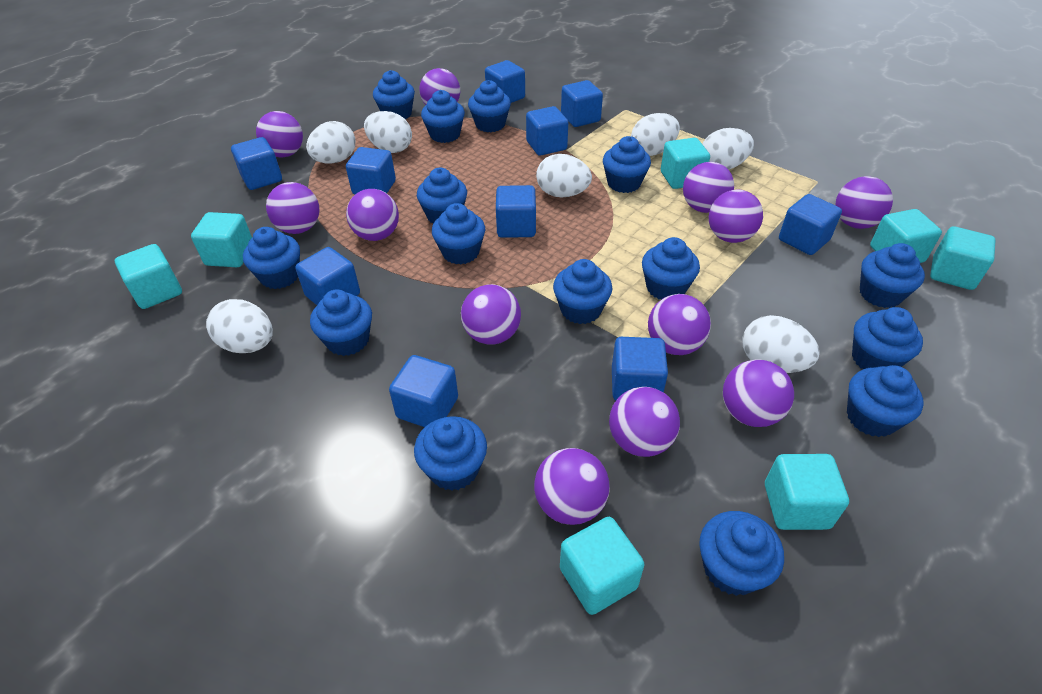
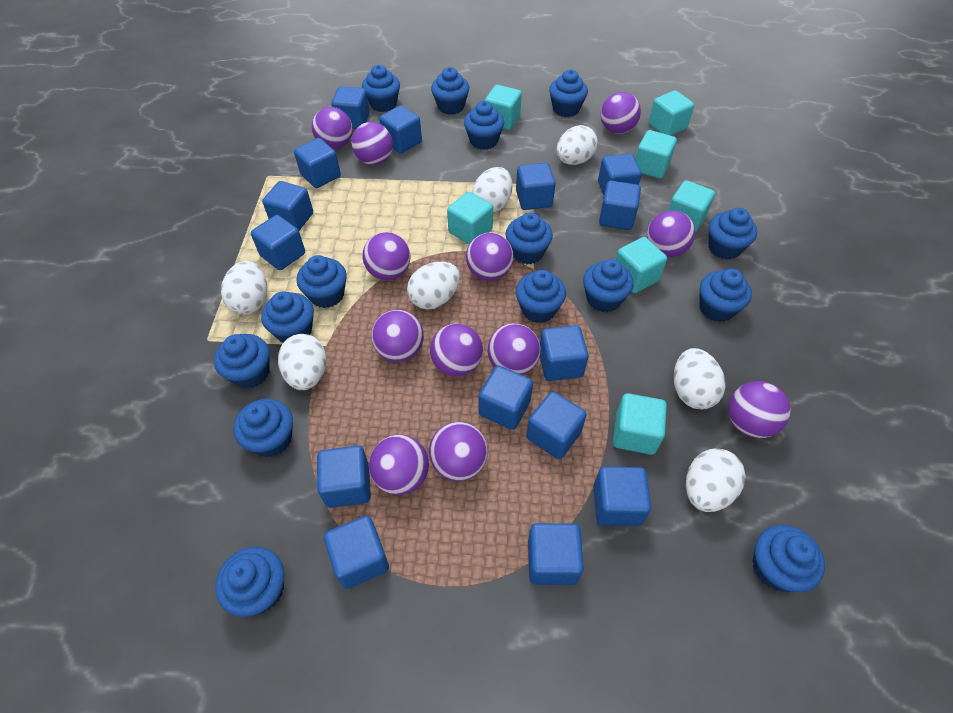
blue cube: [231,137,282,190] [295,247,360,305] [346,147,396,195] [389,355,458,427] [485,60,525,103] [496,185,536,238] [526,106,568,156] [561,80,603,127] [612,337,668,401] [779,194,842,255] = 10 -> [251,215,305,270] [262,181,313,230] [294,138,341,188] [317,445,371,508] [324,515,389,589] [331,86,370,129] [379,105,422,153] [478,366,533,430] [516,163,556,210] [526,391,587,459] [528,523,584,585] [540,325,589,381] [593,466,651,526] [598,153,642,195] [599,180,641,230] = 15

